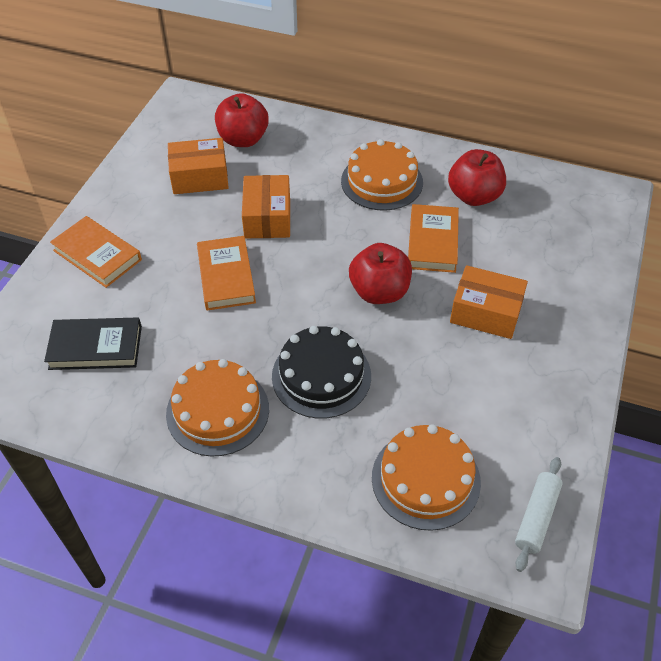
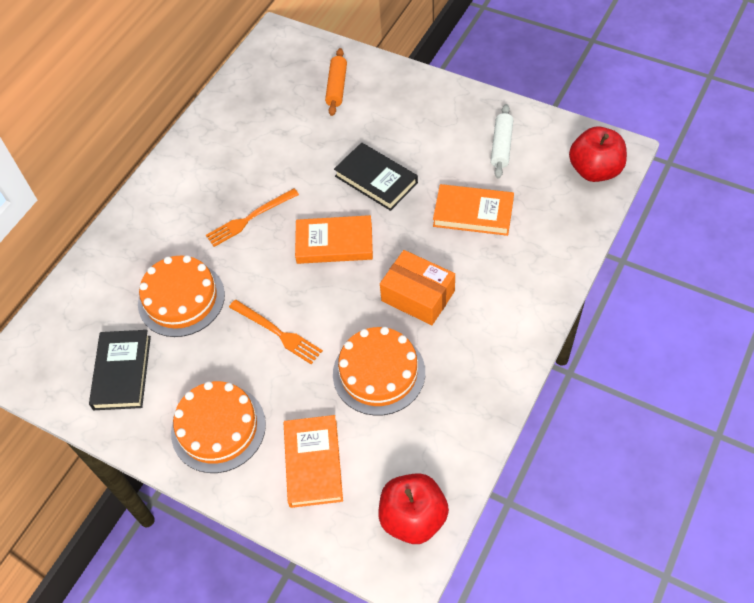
black book: [44,317,142,370] = 1 -> [89,330,151,410] [334,143,418,211] = 2
black cake: [272,326,371,418] = 1 -> none = 0
orange box: [168,138,229,194] [242,175,290,239] [450,265,528,339] = 3 -> [380,250,455,325] = 1
orange fork: none = 0 -> [206,188,299,247] [229,300,323,364] = 2
orange rolling pin: none = 0 -> [325,48,347,116] = 1
red apple: [215,93,269,147] [349,243,412,304] [448,149,506,206] = 3 -> [378,473,449,544] [569,126,627,182] = 2

